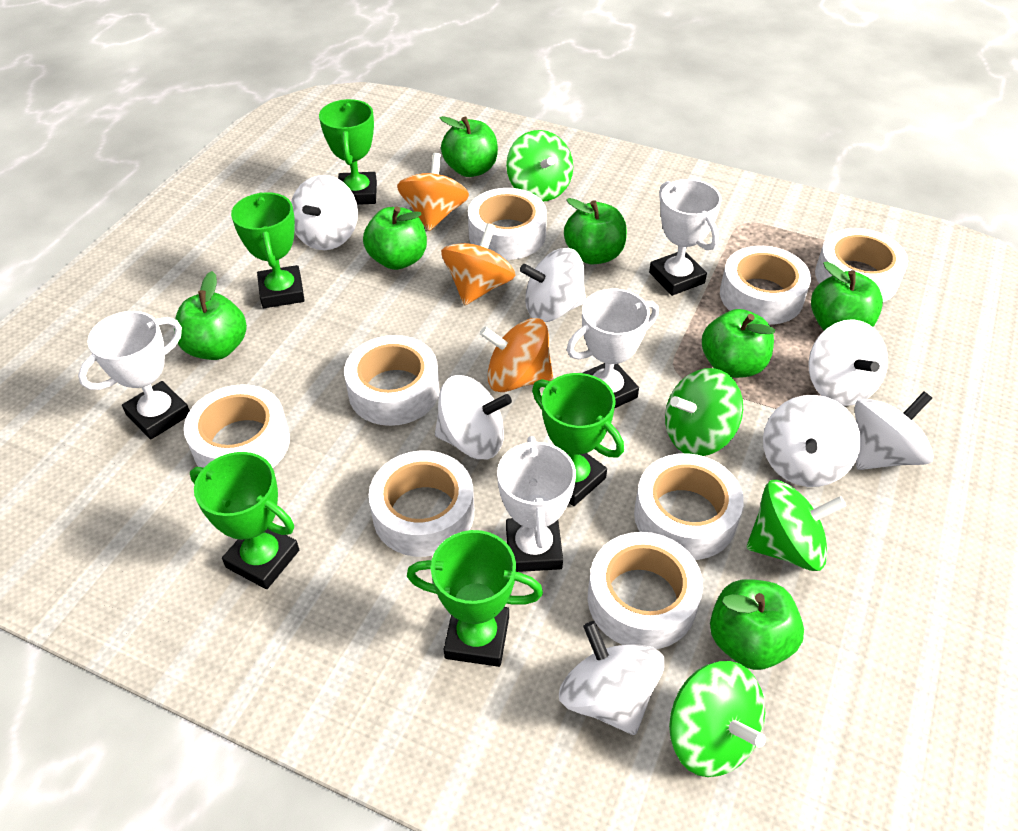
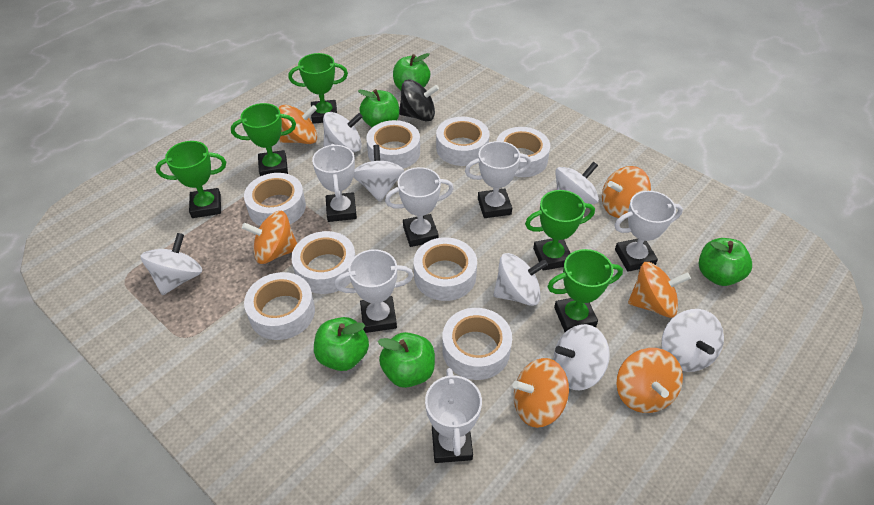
black spinning top: none = 0 -> [399,80,439,121] = 1
green apple: [174,271,247,360] [363,207,427,270] [440,116,498,177] [564,198,627,264] [702,309,775,378] [710,579,804,670] [811,262,883,330] = 7 -> [314,317,369,371] [358,89,399,127] [378,332,435,388] [393,53,430,90] [699,238,752,286] = 5
green spinning top: [506,130,573,201] [665,368,743,456] [669,661,766,777] [747,480,846,571] = 4 -> none = 0
orange spinning top: [397,153,469,231] [441,223,515,305] [480,318,553,392] = 3 -> [242,211,297,264] [278,105,317,144] [513,358,569,428] [602,166,651,218] [617,348,683,413] [628,262,691,318] = 6
white trophy: [78,311,190,440] [497,436,576,572] [567,289,659,408] [649,179,722,296] = 4 -> [312,144,357,222] [335,249,414,333] [385,167,454,247] [425,368,482,463] [465,141,531,218] [614,191,683,272] = 6

